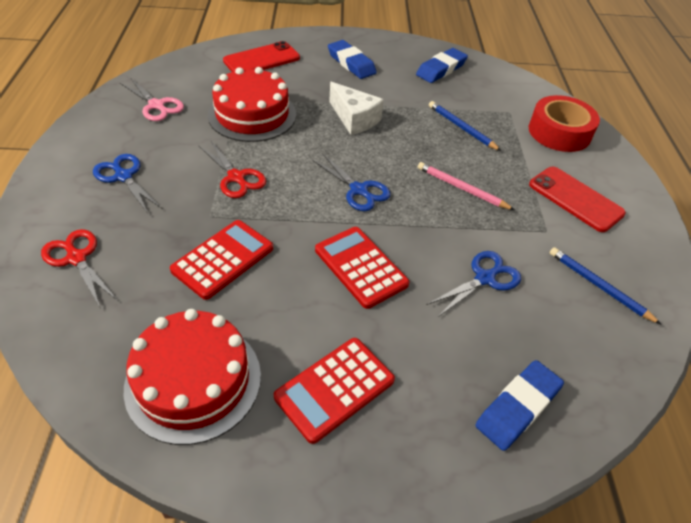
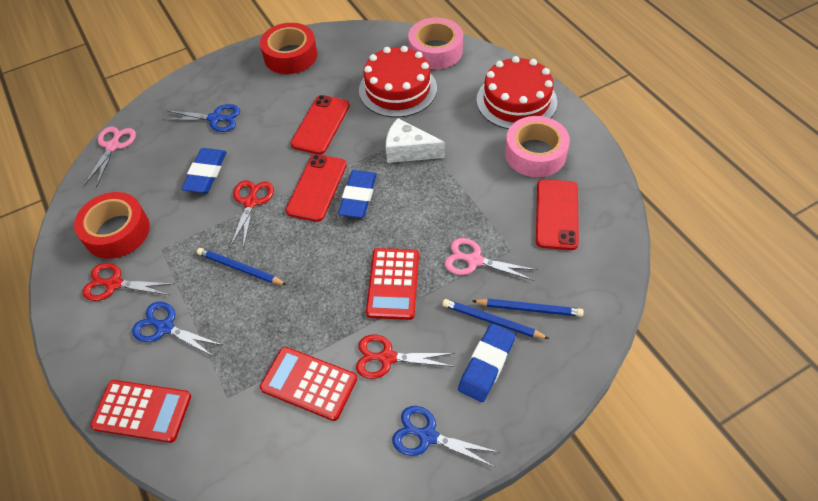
blue pencil: [429,101,501,151] [550,247,662,325] = 2 -> [197,248,287,285] [442,299,550,339] [473,299,584,317] = 3
pink pencil: [418,162,515,210] = 1 -> none = 0
pink scissors: [120,78,184,121] = 1 -> [84,126,136,187] [444,238,537,281] = 2
pink tape: none = 0 -> [408,18,463,69] [505,116,570,177] = 2
red phone: [223,41,300,72] [529,167,626,232] = 2 -> [286,154,347,222] [291,95,350,155] [536,179,579,250] = 3
red scissors: [41,229,118,309] [199,141,266,198] = 2 -> [82,263,175,301] [230,180,274,249] [356,334,455,379] = 3
red tape: [529,95,600,152] = 1 -> [74,192,150,259] [260,23,317,74] = 2

